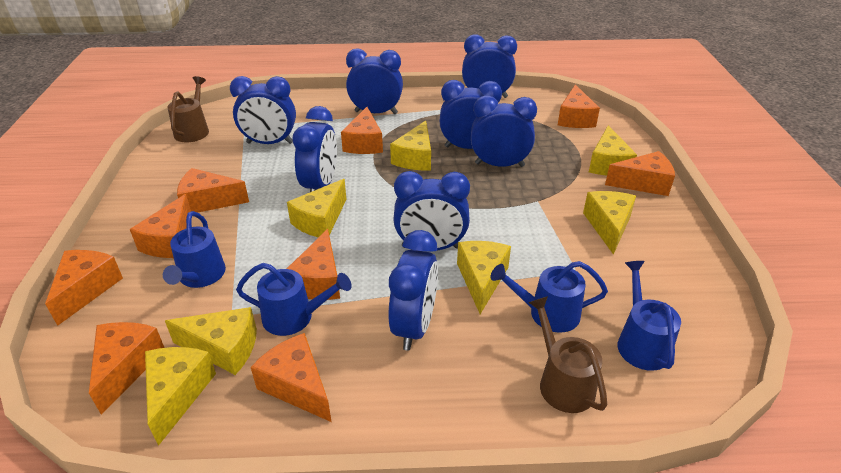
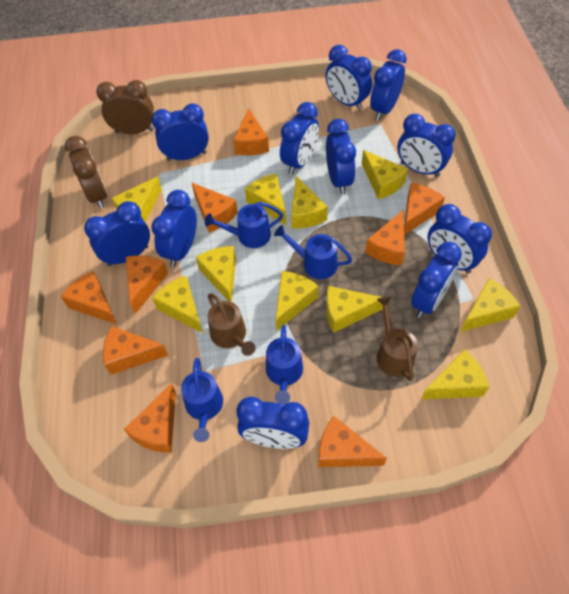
blue clock: [230,76,296,144] [293,106,337,192] [346,48,403,114] [389,230,438,351] [393,171,470,250] [440,80,502,149] [462,34,517,98] [471,95,537,167] = 8 -> [84,201,150,267] [151,190,197,267] [152,103,209,161] [236,396,309,449] [280,102,319,174] [326,45,372,110] [326,119,356,194] [370,49,407,120] [397,114,456,177] [411,242,462,318] [428,204,492,274] = 11
brown clock: none = 0 -> [65,136,107,209] [96,80,154,134] = 2
yellow cheese: [145,347,216,446] [165,307,257,375] [287,179,347,238] [390,120,431,170] [457,241,511,314] [583,191,636,255] [589,125,637,176] = 7 -> [112,177,162,223] [152,276,203,333] [196,246,236,302] [245,174,286,225] [276,271,319,331] [291,176,328,228] [326,286,383,333] [362,150,408,199] [421,349,489,399] [460,278,521,332] = 10

